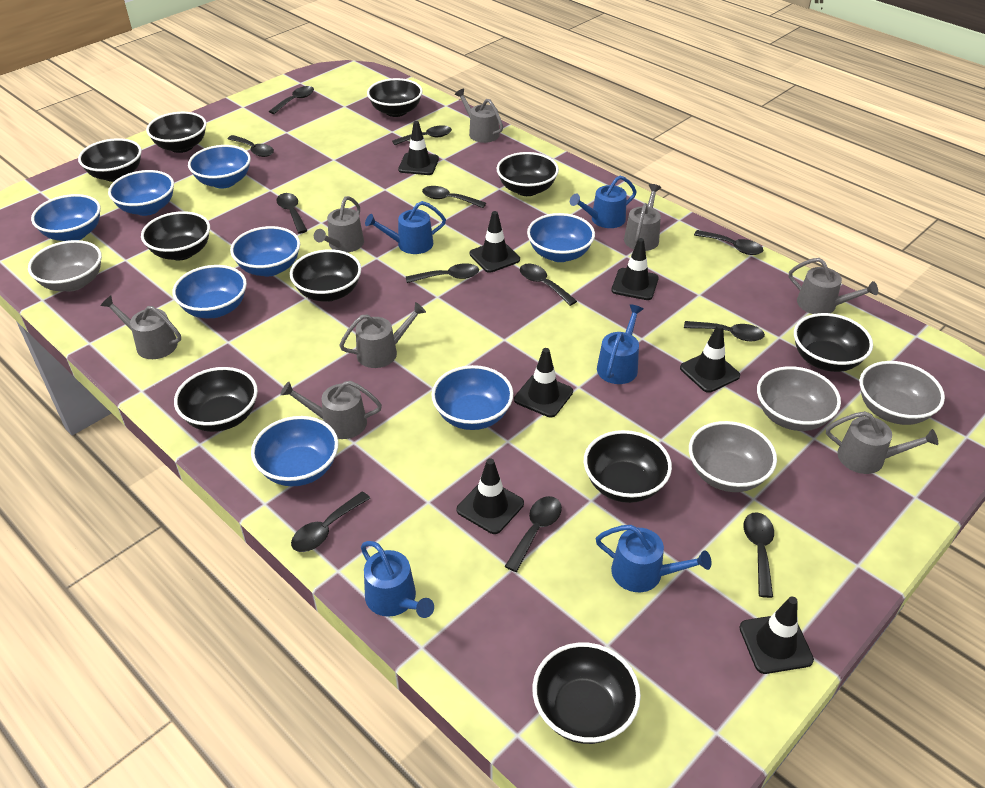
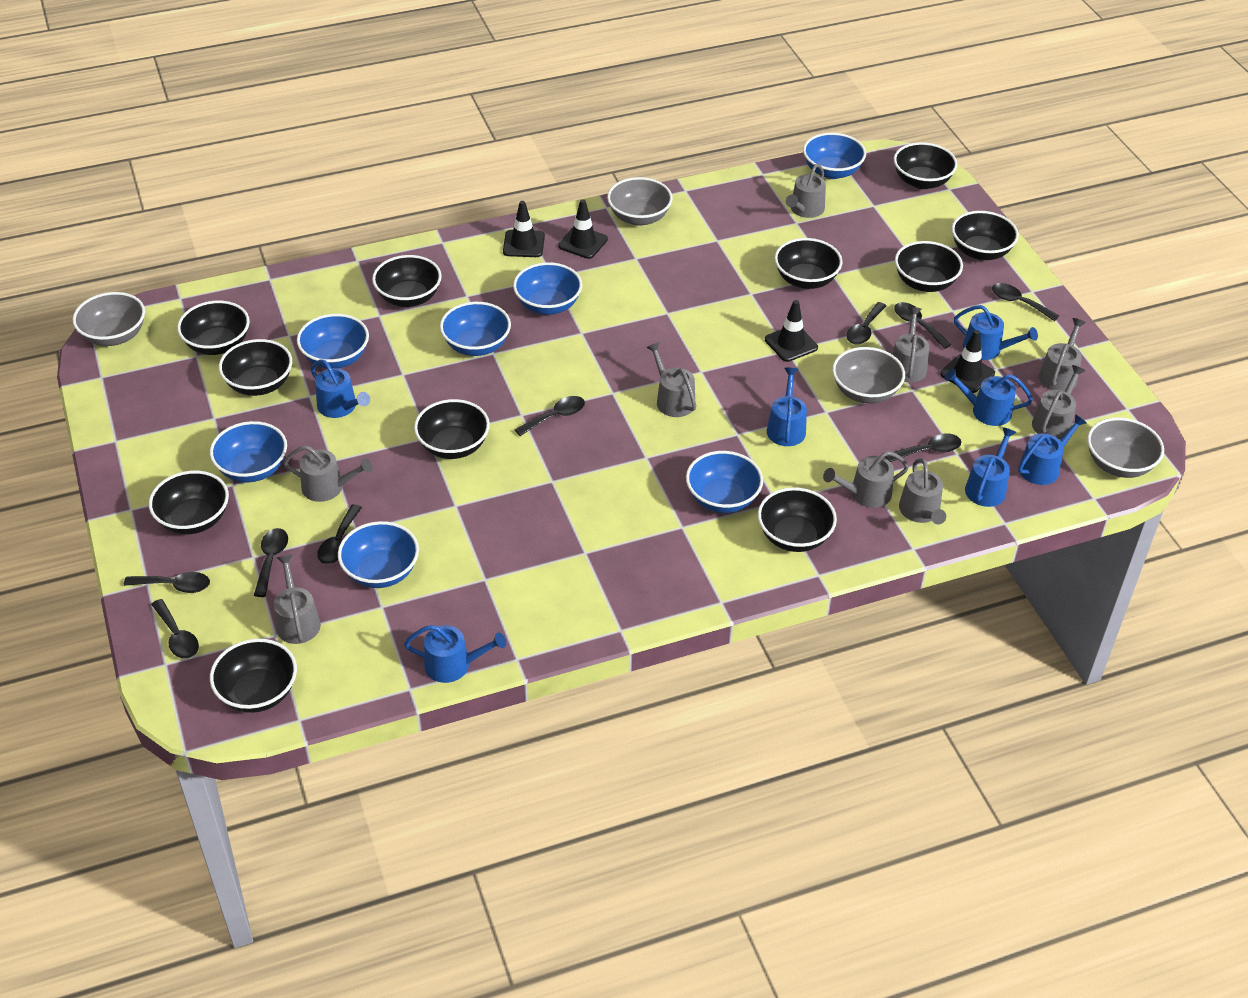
black bowl: [78,138,142,182] [141,211,210,260] [146,112,207,153] [174,367,258,432] [290,249,361,302] [367,78,423,117] [497,152,559,196] [533,642,641,744] [584,430,672,503] [794,313,873,372] = 10 -> [149,471,229,534] [177,301,250,355] [210,639,297,713] [219,339,292,396] [372,255,442,307] [414,399,490,459] [758,487,837,552] [775,238,843,289] [894,142,958,189] [895,241,963,292] [952,211,1019,260] = 11
black spoon: [228,135,274,157] [269,86,314,114] [276,193,308,234] [291,492,370,552] [392,125,452,145] [406,263,479,283] [422,186,486,208] [505,496,562,572] [520,263,577,306] [684,321,765,341] [694,230,763,255] [743,512,774,598] = 12 -> [124,572,210,593] [151,599,199,659] [254,528,288,597] [317,504,362,564] [515,396,585,436] [846,302,886,345] [885,433,961,462] [894,302,952,349] [992,283,1059,321] = 9
black traffic cone: [398,121,439,175] [457,458,524,534] [470,211,520,273] [514,348,573,417] [611,238,659,300] [680,324,740,393] [739,597,814,674] = 7 -> [503,201,545,257] [558,199,608,259] [765,300,818,362] [940,330,995,393] = 4
blue bowl: [31,194,101,241] [108,170,174,216] [173,265,247,318] [188,145,251,189] [230,226,300,276] [251,416,339,486] [431,365,514,430] [527,213,595,262] = 8 -> [210,421,287,482] [297,314,369,368] [338,521,419,588] [440,302,511,356] [513,262,582,315] [686,451,763,513] [803,133,866,179] = 7
blue watering can: [361,541,434,618] [365,201,446,254] [570,176,637,228] [596,525,712,592] [597,305,643,384] = 5 -> [311,359,370,418] [404,625,506,683] [767,368,807,446] [944,369,1033,426] [954,305,1038,360] [965,427,1017,507] [1018,414,1087,485] = 7
grey watering can: [101,296,181,359] [280,381,382,439] [314,196,364,253] [339,302,426,368] [455,88,503,143] [624,184,661,251] [789,258,878,314] [826,411,938,474] = 8 -> [274,555,321,644] [283,445,373,502] [646,342,696,417] [786,164,826,218] [823,451,909,508] [892,307,930,382] [899,458,946,524] [1032,365,1085,440] [1039,318,1086,391] = 9

